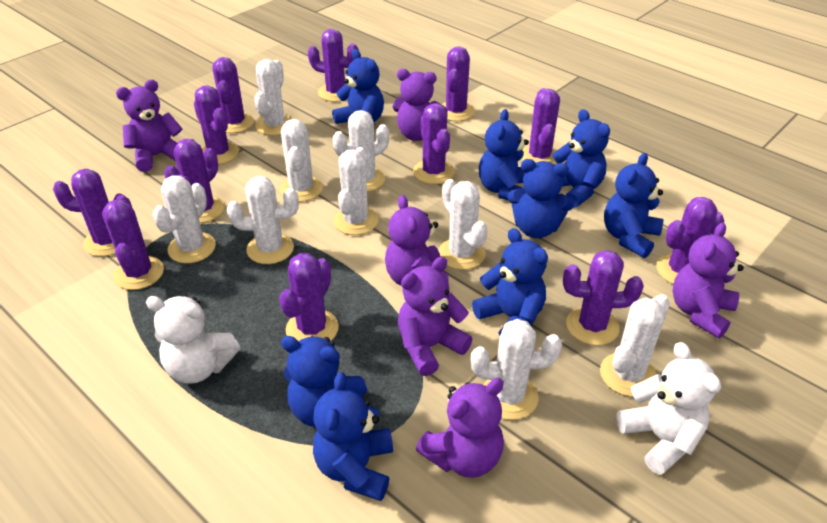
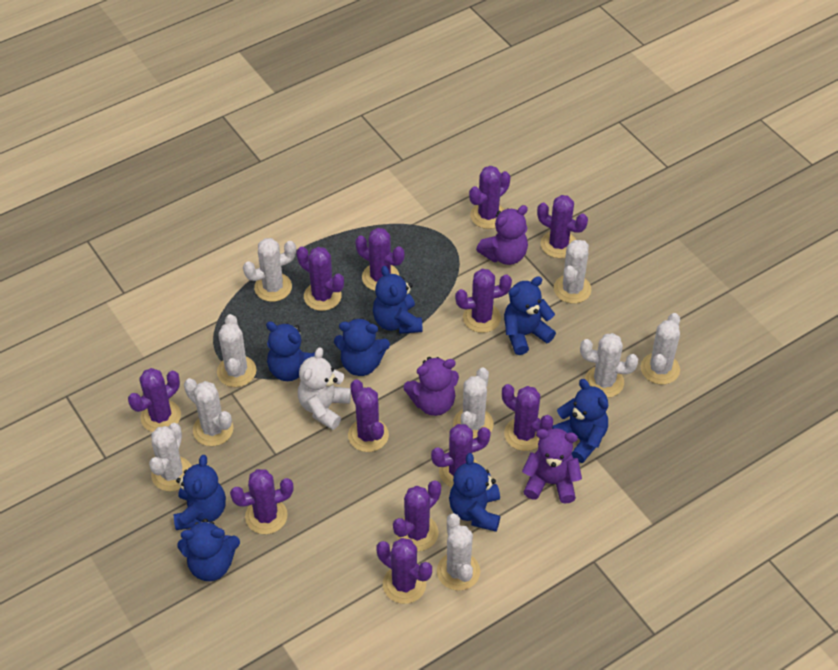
purple teddy bear: [116,80,182,172] [385,195,448,285] [393,69,448,141] [398,257,473,376] [416,378,504,478] [673,222,744,338] = 6 -> [403,357,459,416] [476,205,528,265] [522,428,582,503] = 3
white teddy bear: [146,296,240,383] [616,342,721,475] = 2 -> [298,347,351,430] = 1

